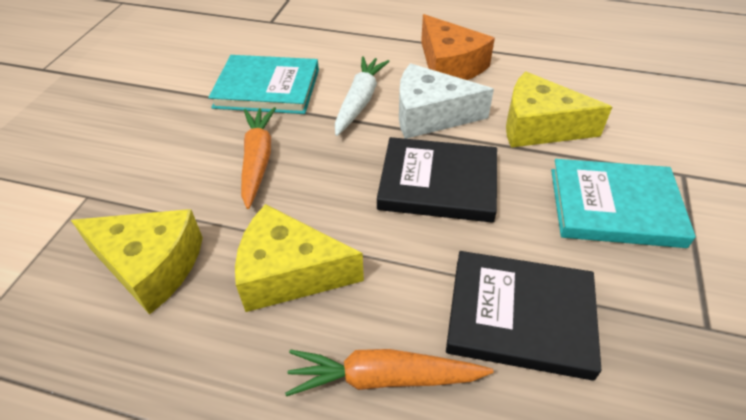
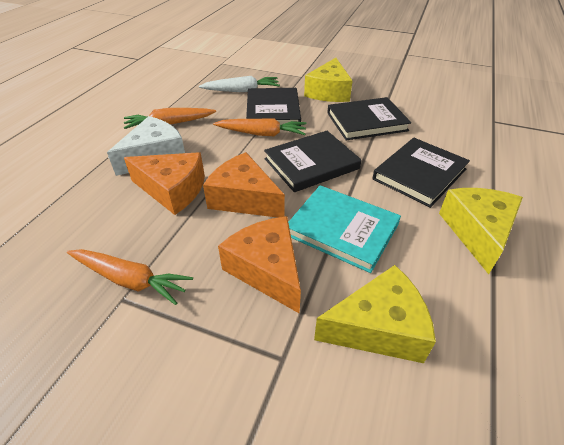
black book: [377,137,497,222] [446,251,601,381] = 2 -> [246,88,301,126] [264,131,361,192] [327,97,411,140] [373,138,470,208] = 4
orange carrot: [241,107,276,209] [285,349,494,396] = 2 -> [67,249,193,305] [124,108,216,129] [213,118,306,136] = 3
orange cheese: [421,14,495,80] = 1 -> [124,152,205,215] [203,152,285,218] [218,216,301,314] = 3
turquoise book: [208,55,319,114] [551,159,696,248] = 2 -> [288,185,401,273] = 1

